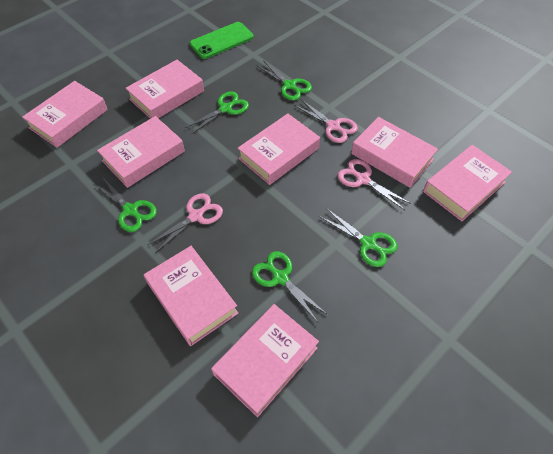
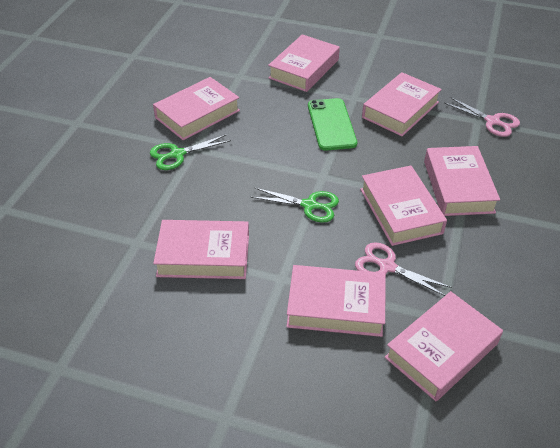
green scissors: [94,178,157,232] [185,92,249,135] [252,251,328,322] [256,60,312,100] [319,208,398,267] = 5 -> [150,134,231,170] [251,188,339,223] = 2
pink scissors: [148,193,223,253] [294,100,358,143] [338,159,411,210] = 3 -> [355,242,452,296] [444,97,520,137] = 2

